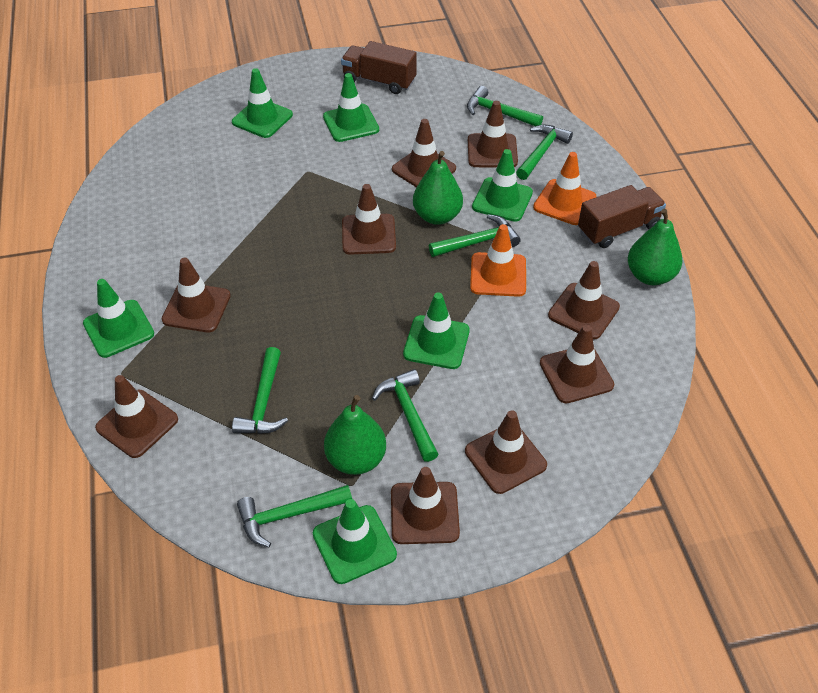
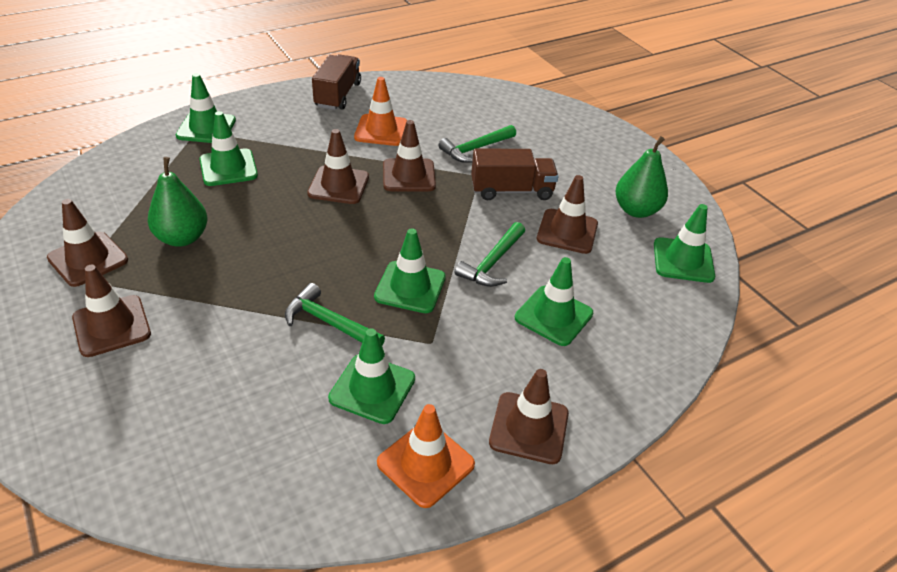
brown traffic cone: [95,375,178,458] [162,257,231,333] [342,184,396,255] [391,467,460,544] [392,119,456,188] [465,410,547,494] [468,101,518,168] [540,325,614,403] [548,261,620,339] = 9 -> [47,199,128,287] [72,265,151,357] [307,129,369,204] [383,120,436,191] [489,369,569,464] [537,175,598,254] = 6
green hammer: [232,347,288,434] [237,485,352,547] [372,369,438,462] [429,214,521,257] [467,86,543,126] [516,125,573,180] = 6 -> [285,283,385,345] [438,125,516,163] [455,222,525,287] = 3
green pear: [324,395,386,475] [413,151,463,225] [628,209,683,285] = 3 -> [148,157,207,247] [615,136,668,218] = 2

